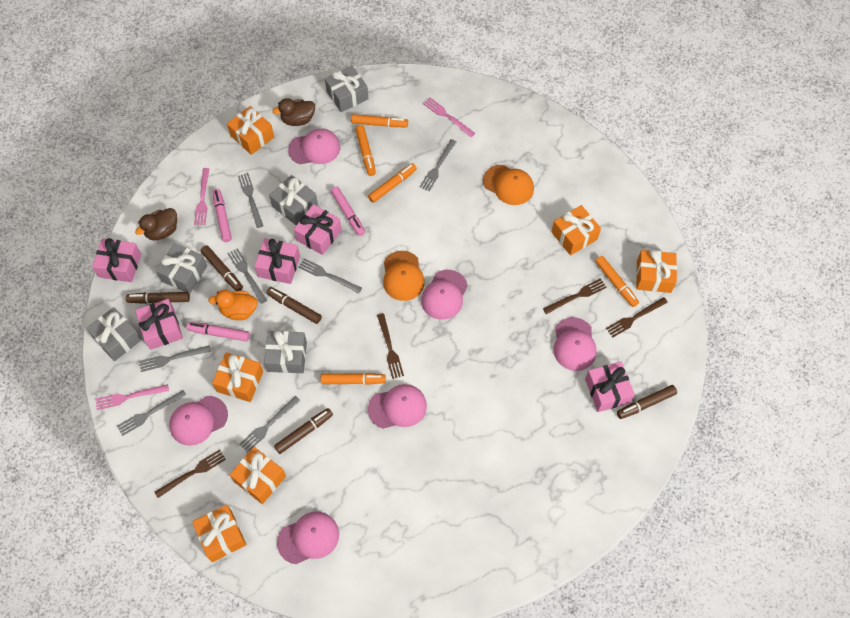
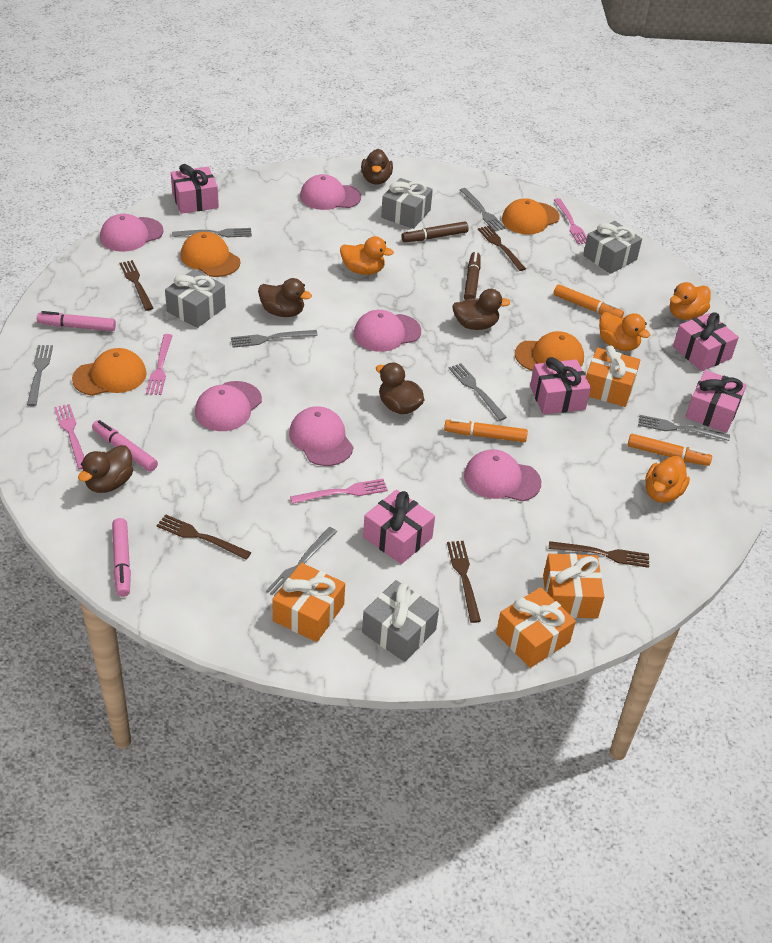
brown duck: [135,208,177,240] [272,98,315,126] = 2 -> [78,445,133,493] [258,278,312,317] [361,149,393,185] [376,362,424,414] [452,289,510,330] = 5
brown fork: [155,449,226,498] [377,313,404,379] [543,278,607,314] [606,297,668,337] = 4 -> [119,260,153,311] [156,514,251,560] [447,541,481,623] [478,226,526,271] [549,541,649,568] = 5
brown marker: [126,292,190,304] [200,245,243,291] [266,287,322,324] [274,408,333,454] [617,385,677,419] = 5 -> [401,221,469,242] [464,252,480,300] = 2
grey gift: [86,307,142,361] [156,243,207,294] [264,331,307,373] [269,175,318,225] [325,66,368,112] = 5 -> [165,269,226,328] [362,580,439,662] [381,178,433,229] [583,221,642,274] = 4
orange cap: [383,251,425,301] [483,165,534,205] = 2 -> [72,348,147,396] [181,232,241,277] [502,198,560,235] [515,331,584,371] = 4
orange duck: [208,290,258,320] = 1 -> [340,236,394,275] [599,312,650,351] [645,456,690,503] [670,282,711,320] = 4
orange gift: [192,505,247,562] [212,352,263,402] [227,106,274,155] [230,447,286,504] [552,205,601,256] [636,250,677,293] = 6 -> [272,563,345,642] [496,587,576,668] [543,553,604,618] [586,345,640,407] = 4
orange marker: [321,373,386,385] [351,114,408,127] [355,125,376,176] [368,163,417,203] [595,256,639,307] = 5 -> [444,419,528,442] [554,284,624,318] [628,434,712,466] = 3
pink fork: [95,384,169,410] [194,168,209,225] [423,97,475,137] = 3 -> [54,404,84,470] [146,334,173,395] [290,479,388,504] [554,198,587,244] = 4

